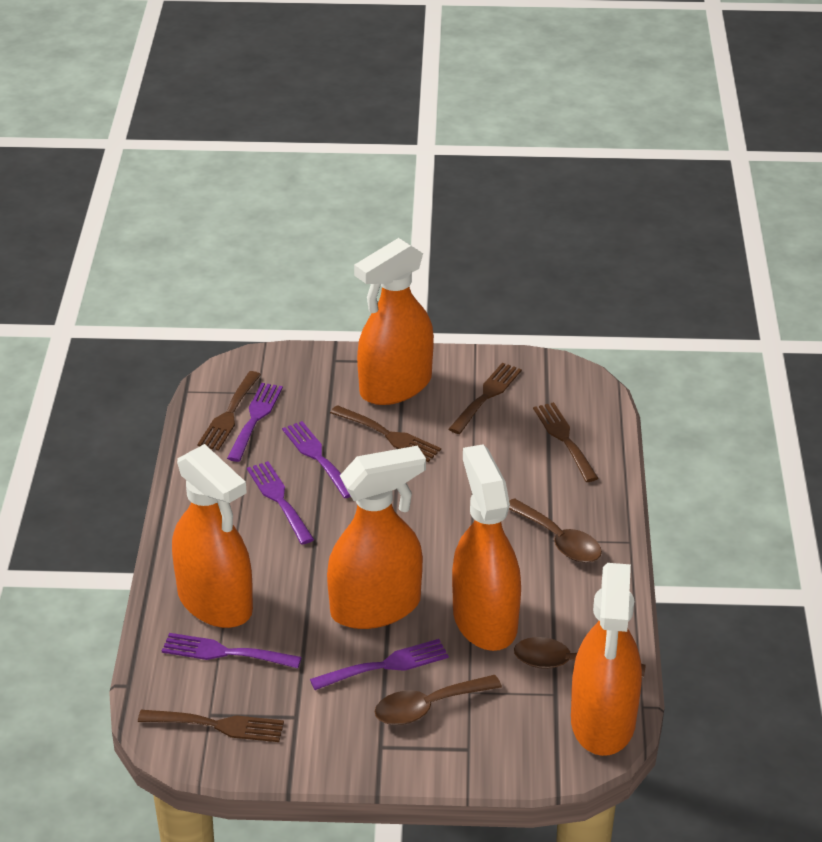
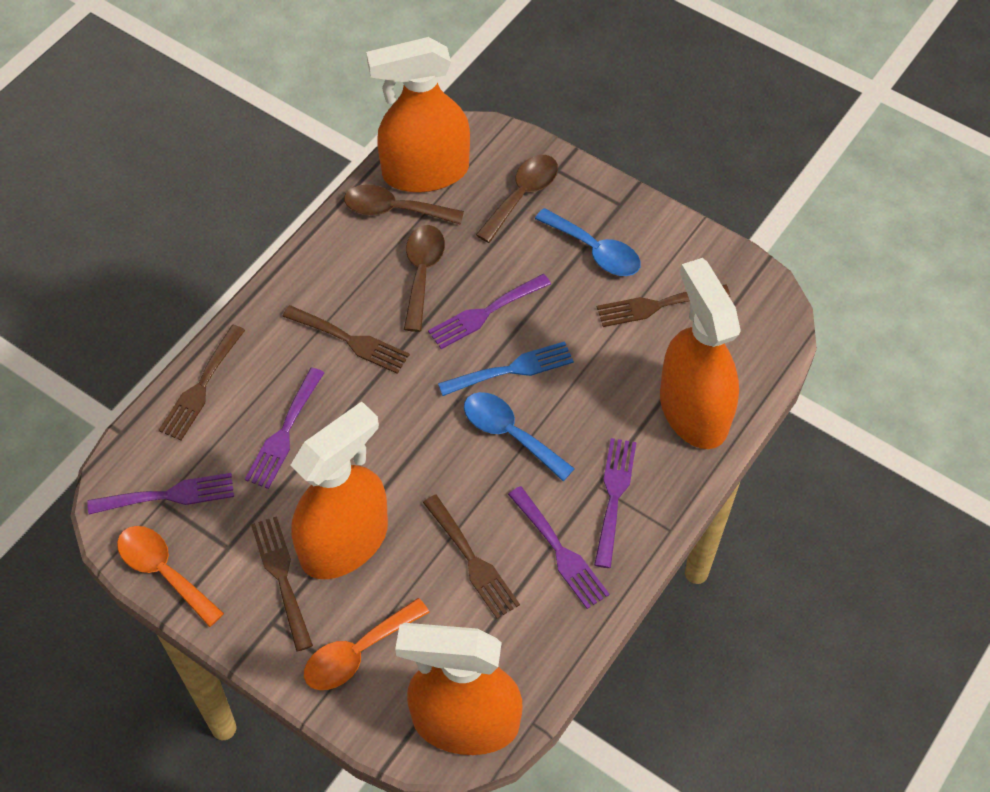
blue fork: none = 0 -> [438,341,574,396] = 1
blue spoon: none = 0 -> [464,392,575,481] [535,208,641,276] = 2
orange spoon: none = 0 -> [117,526,224,627] [304,598,430,690] = 2
orange spray bottle: [172,444,253,628] [327,446,426,629] [354,238,434,405] [452,444,521,651] [571,563,642,756] = 5 -> [290,401,388,579] [366,37,470,192] [395,623,523,755] [660,258,741,449] = 4

